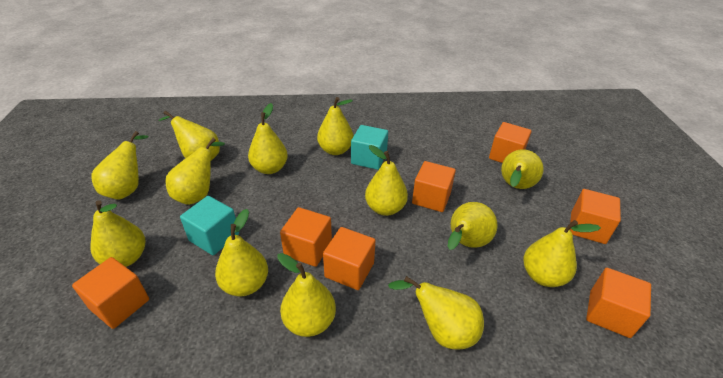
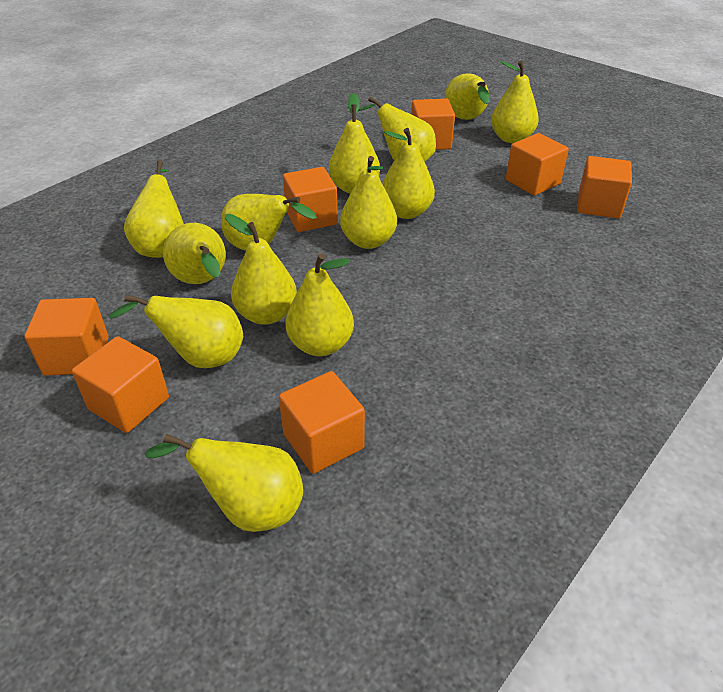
turquoise cube: [180,196,239,255] [351,125,388,170] = 2 -> none = 0

